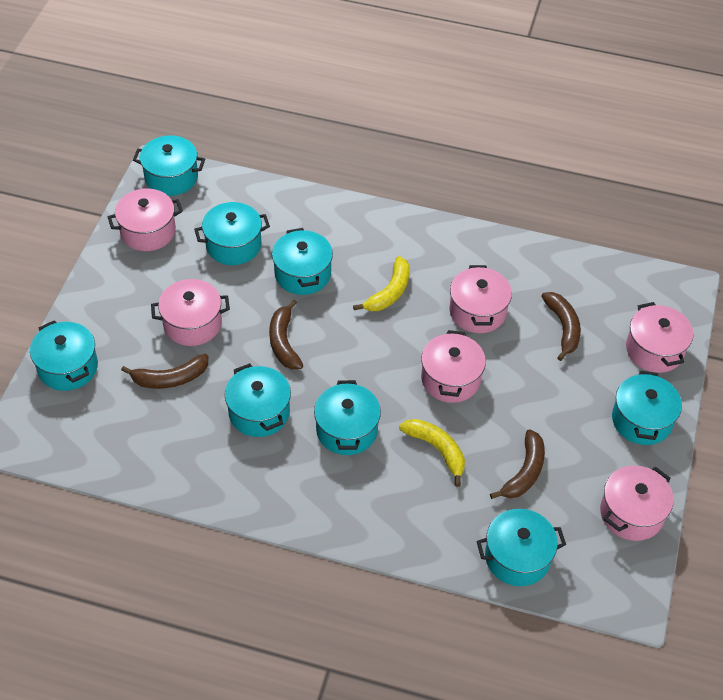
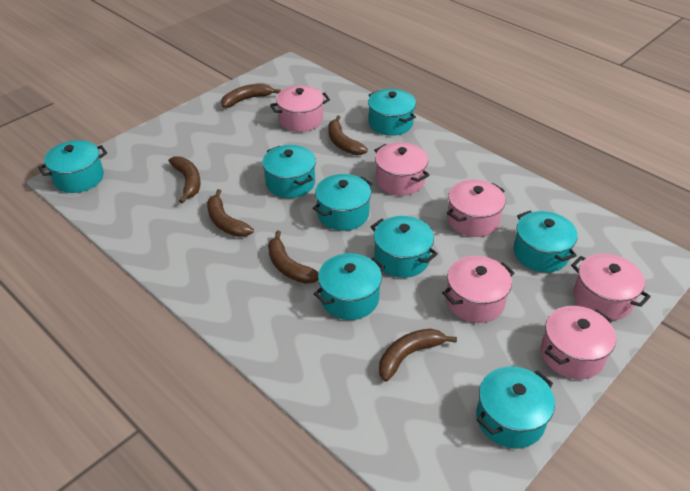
brown banana: [121,354,208,389] [269,300,303,370] [490,429,545,499] [541,292,581,361] = 4 -> [169,156,201,204] [207,189,254,237] [221,83,281,108] [268,231,319,284] [328,116,368,155] [379,329,457,382] = 6
yellow banana: [353,256,410,311] [399,419,465,487] = 2 -> none = 0

